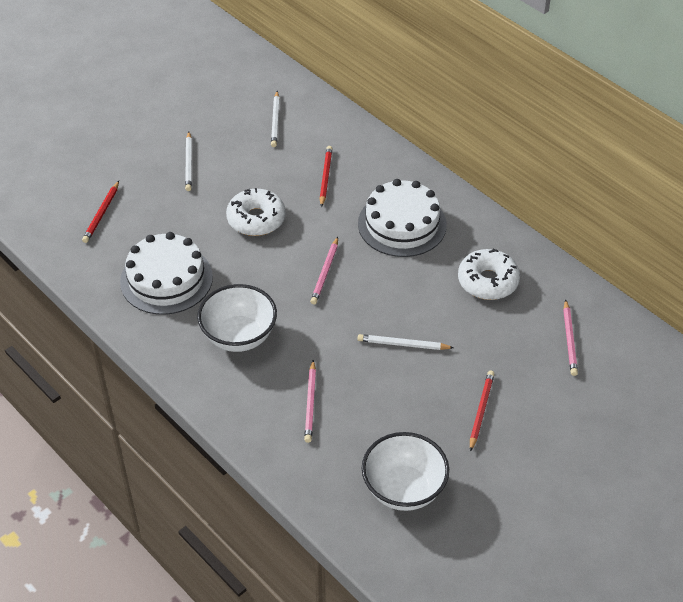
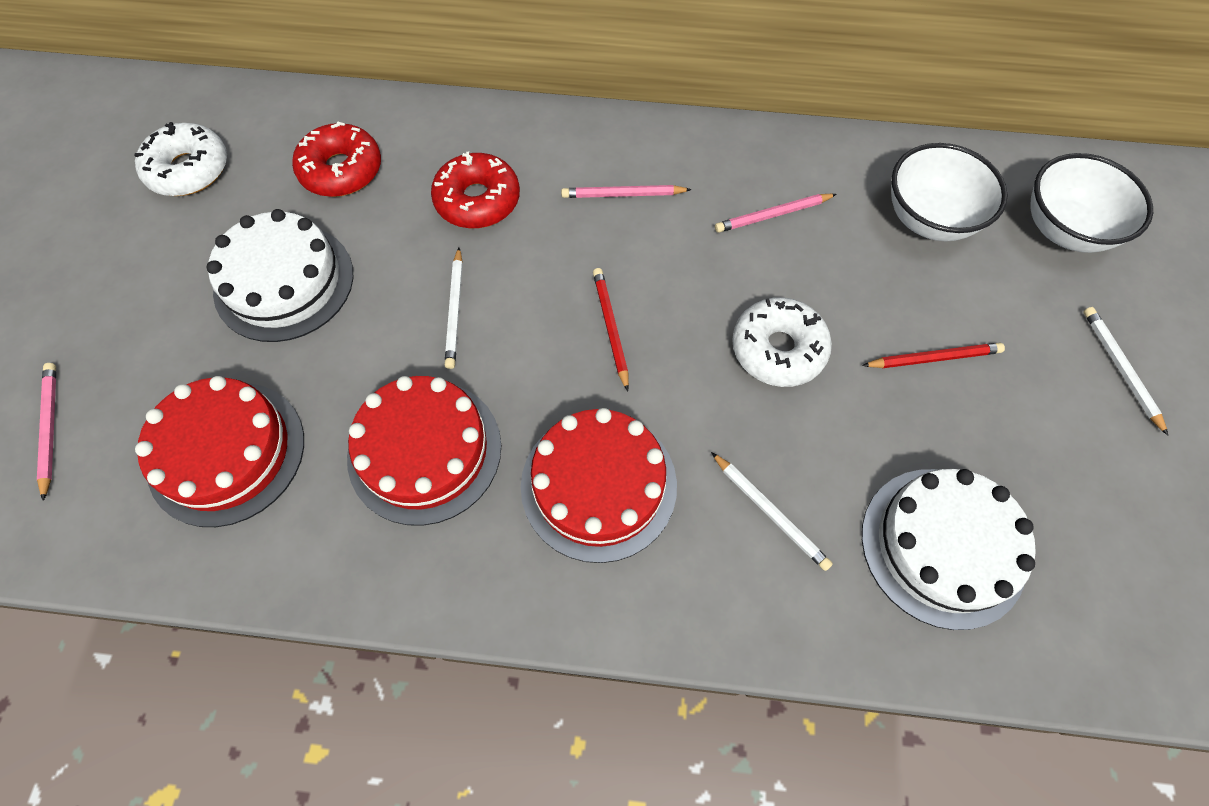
red cake: none = 0 -> [135,376,304,527] [347,376,501,526] [521,408,677,563] = 3
red donut: none = 0 -> [292,122,381,197] [431,152,520,228] = 2
red pencil: [82,181,119,243] [320,146,333,207] [470,371,495,452] = 3 -> [593,268,629,391] [862,343,1005,368] = 2

